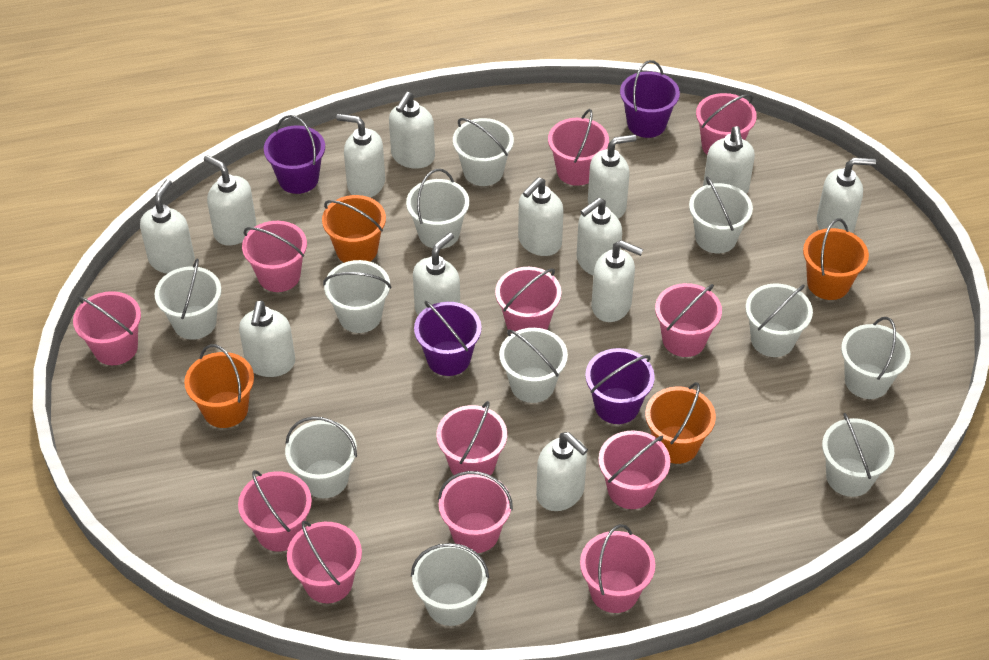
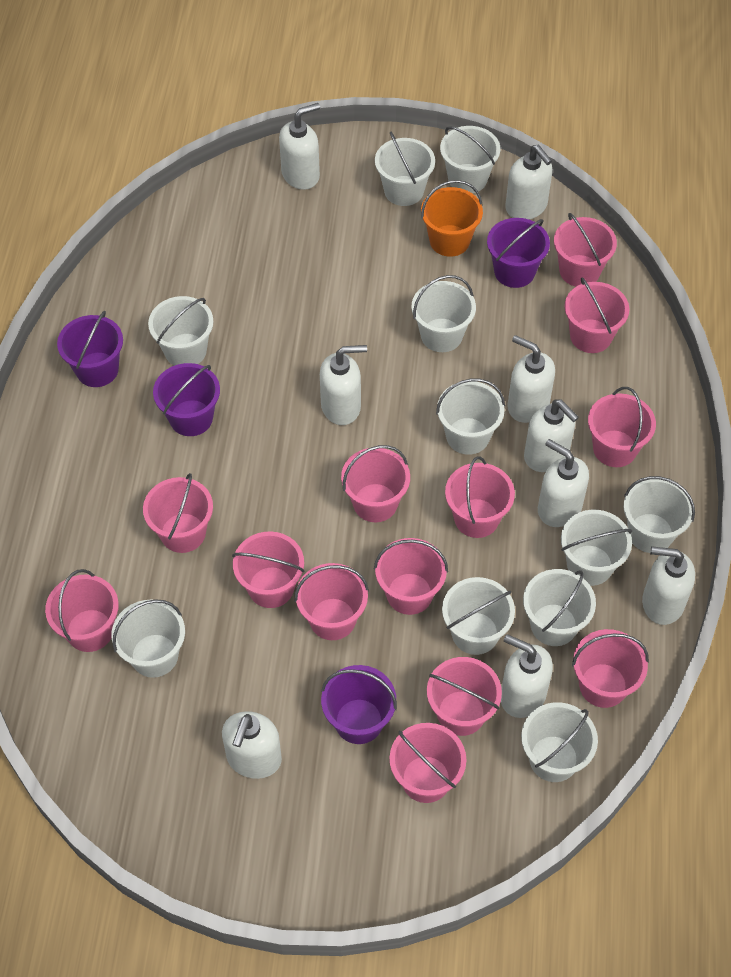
orange bucket: [184,344,254,428] [322,195,386,263] [645,382,716,464] [803,219,869,300] = 4 -> [421,180,483,257] = 1
pink bucket: [73,291,141,365] [238,470,312,552] [242,221,307,292] [287,521,362,603] [436,401,507,475] [438,471,513,553] [495,267,562,334] [548,109,609,186] [580,524,655,613] [598,430,670,509] [655,283,722,357] [696,93,757,154] = 12 -> [45,569,119,652] [143,473,213,553] [232,531,305,608] [294,563,369,640] [341,445,410,522] [374,538,448,615] [389,723,466,803] [427,657,502,736] [445,456,515,538] [554,213,617,286] [565,278,629,353] [572,629,649,708] [588,387,656,467] = 13
white soap dispenser: [140,179,195,274] [204,155,256,245] [239,301,295,377] [336,114,385,198] [389,92,435,169] [413,232,460,315] [518,177,564,256] [536,432,588,511] [577,198,622,275] [588,134,636,219] [591,240,643,322] [703,126,755,194] [817,158,876,233] = 13 -> [222,711,282,779] [279,103,320,190] [320,345,367,425] [501,634,553,718] [505,145,552,219] [507,335,555,423] [524,399,579,472] [538,439,589,527] [642,546,695,625] = 9

